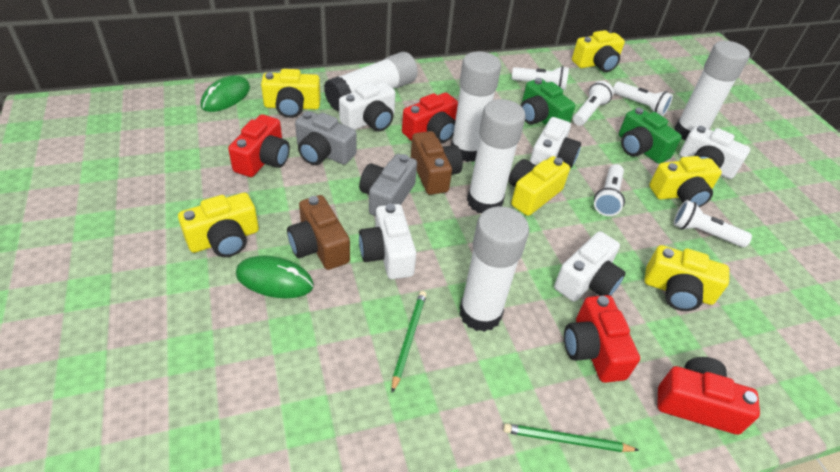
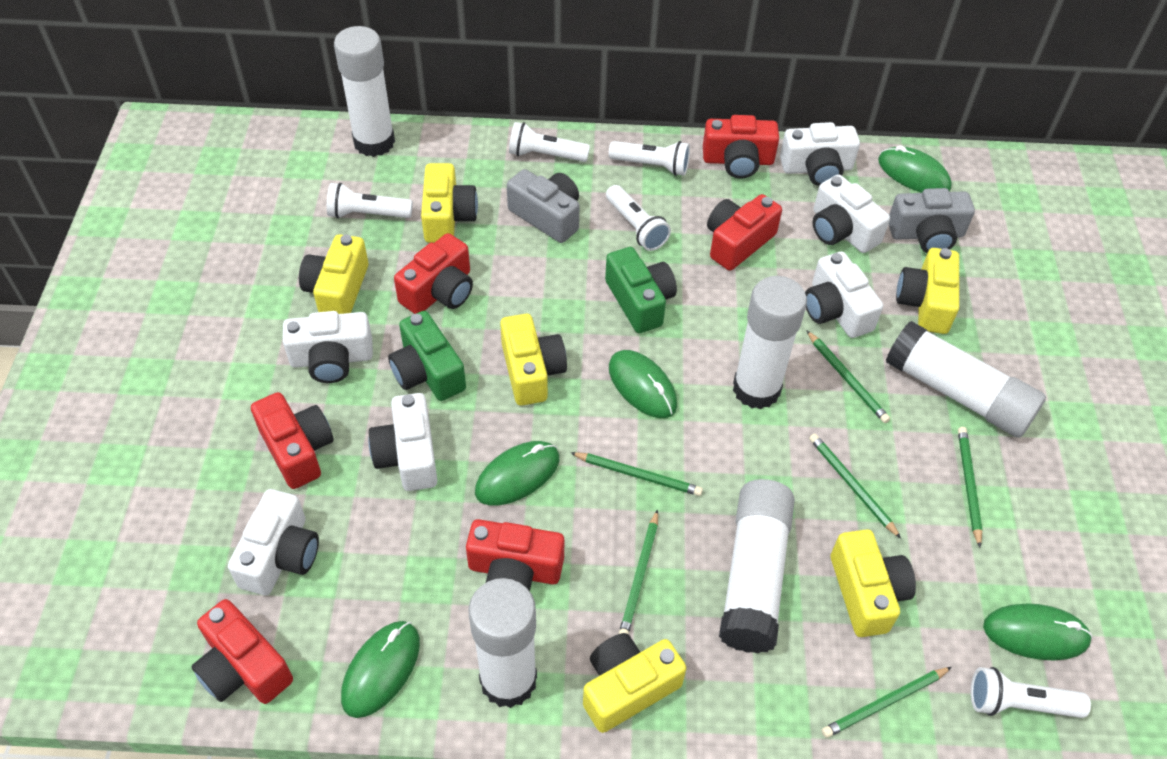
brown camera: [287,195,350,270] [411,131,463,195] = 2 -> none = 0
green mouse: [201,75,250,112] [236,255,314,298] = 2 -> [341,621,420,718] [475,441,560,506] [609,350,677,418] [878,145,952,193] [983,604,1093,660] = 5
green pencil: [392,291,427,393] [503,423,639,452] = 2 -> [570,452,703,496] [619,509,658,635] [806,330,890,423] [809,434,901,538] [822,667,952,738] [958,427,983,547] = 6
red camera: [228,114,290,177] [402,93,458,143] [564,295,640,383] [657,357,760,435] = 4 -> [191,599,293,704] [251,392,334,489] [394,233,473,314] [466,519,564,591] [703,115,779,179] [707,194,782,271] = 6
white camera: [339,82,396,131] [359,204,416,279] [530,117,581,168] [554,231,626,302] [679,125,750,179] = 5 -> [228,489,319,595] [283,311,373,383] [368,393,437,491] [780,122,860,186] [805,251,883,338] [813,174,890,253] = 6

